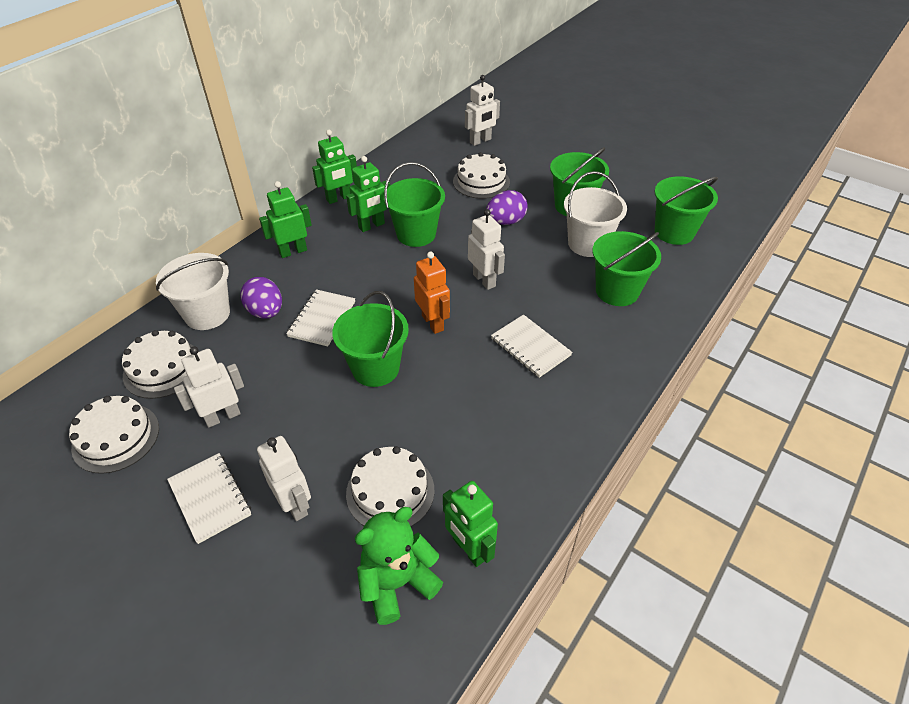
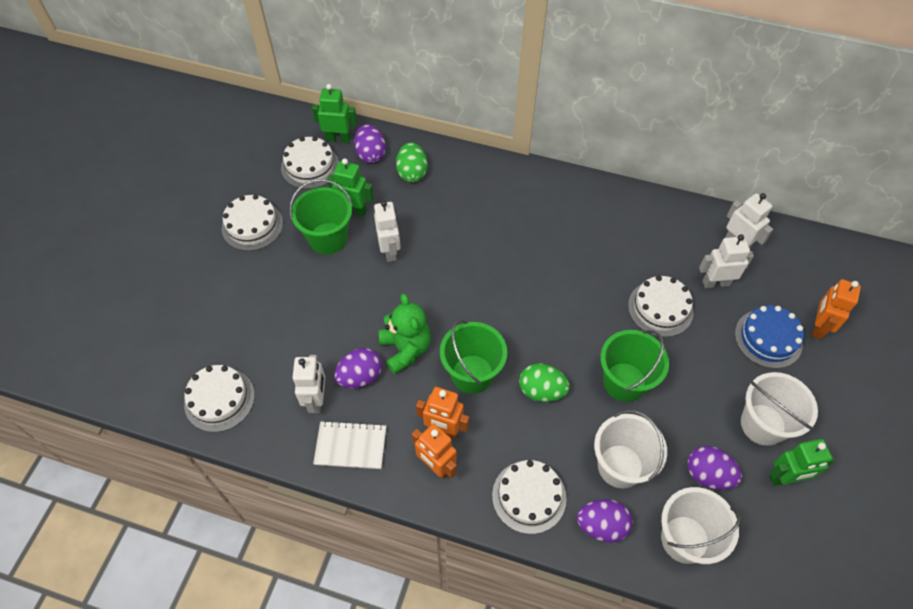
blue cake: none = 0 -> [735,305,804,369] = 1
green bucket: [332,291,409,387] [383,162,445,247] [550,147,609,216] [592,231,661,306] [654,176,718,245] = 5 -> [290,179,352,254] [440,320,507,394] [600,330,669,402] = 3
green egg: none = 0 -> [396,143,428,182] [519,363,570,402] = 2
green robot: [259,181,312,258] [312,130,357,204] [346,156,390,232] [443,481,498,567] = 4 -> [312,84,357,143] [327,159,374,217] [770,439,835,486] = 3
orange robot: [414,251,450,334] = 1 -> [412,423,457,479] [416,387,469,438] [812,279,861,339] = 3
purple egg: [240,277,282,319] [486,190,528,225] = 2 -> [334,348,382,388] [354,124,386,163] [577,499,633,543] [687,446,742,490] = 4
white bucket: [156,253,230,330] [564,171,627,257] = 2 -> [594,410,667,489] [661,487,741,564] [741,372,818,446] = 3
white cake: [69,396,159,474] [122,330,199,399] [346,446,435,527] [453,152,510,199] = 4 -> [184,365,255,432] [222,194,283,251] [281,136,339,189] [492,460,567,534] [628,276,694,337] = 5
white notebook: [167,453,251,544] [286,289,355,346] [491,315,573,378] = 3 -> [313,421,386,469] = 1

